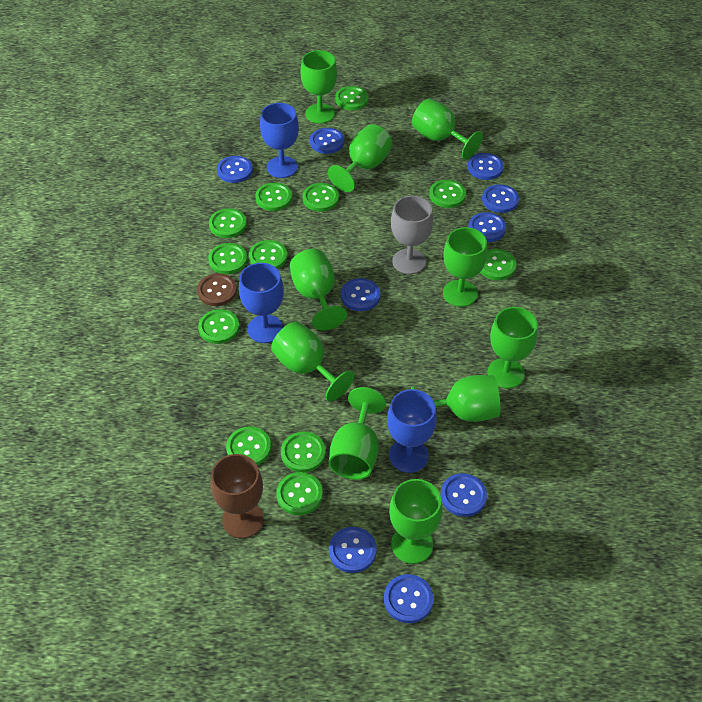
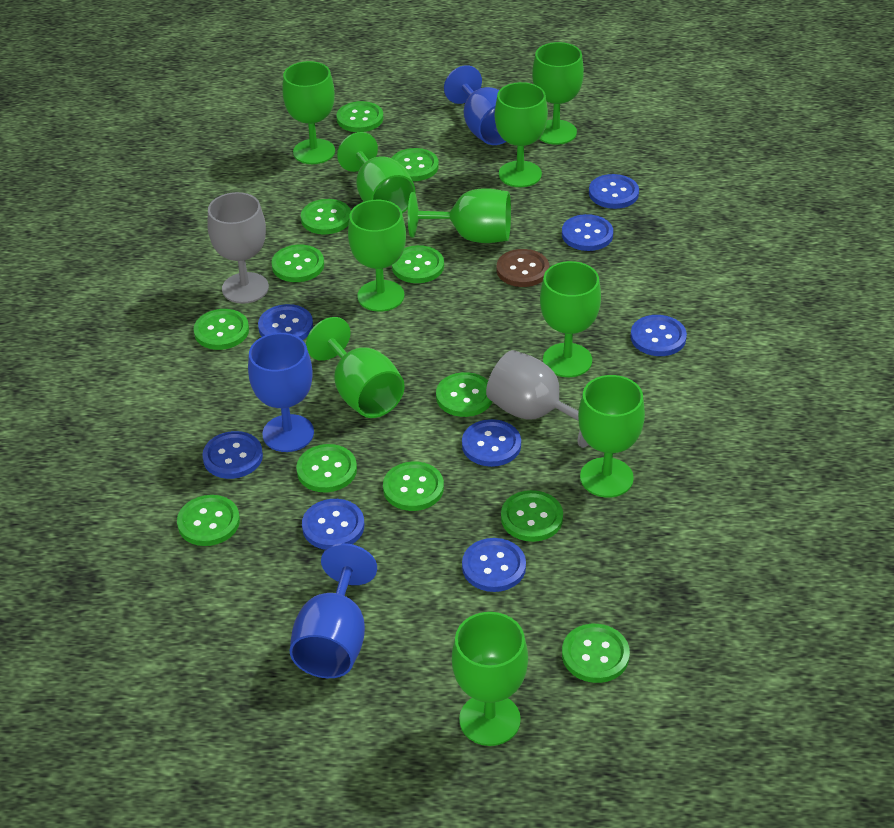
blue button: [217,156,253,183] [310,128,344,154] [329,527,377,573] [341,278,380,311] [384,574,434,623] [441,473,487,517] [468,153,504,180] [468,212,506,242] [482,184,519,213] = 9 -> [202,431,263,479] [258,304,313,340] [302,499,364,550] [462,419,521,467] [462,538,526,592] [562,214,613,251] [589,174,639,209] [631,315,687,356] = 8
brown goblet: [211,454,264,539] = 1 -> none = 0
grey goblet: [391,196,433,274] = 1 -> [207,192,269,304] [486,350,589,448] = 2

